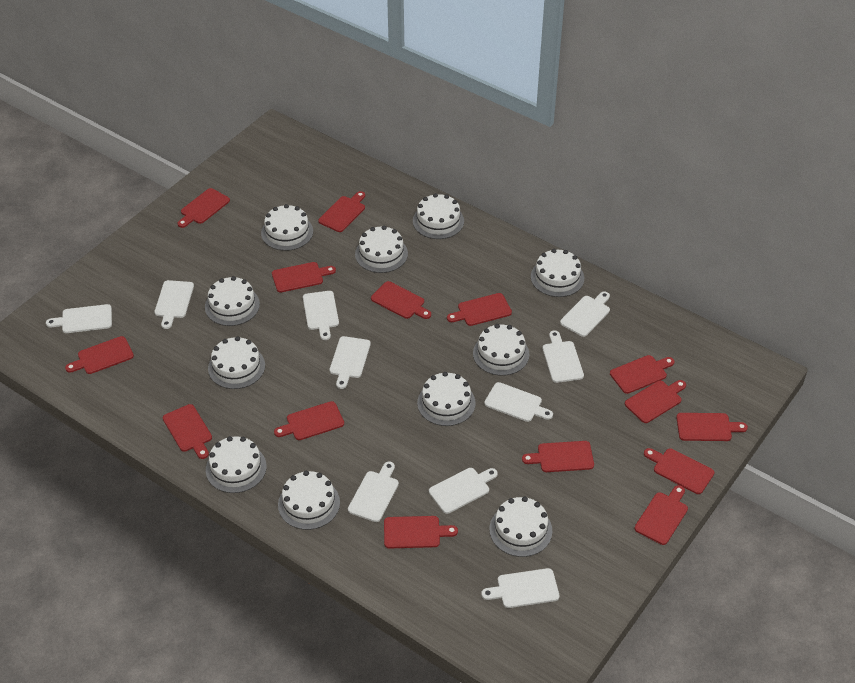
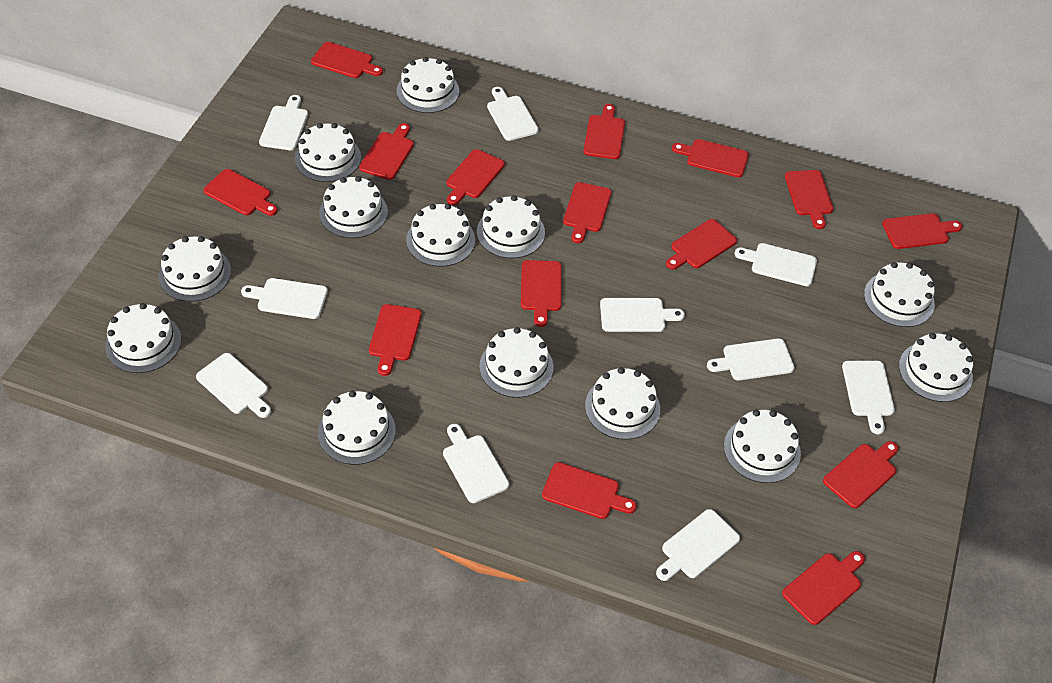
white cake: [205,276,260,326] [206,436,267,493] [208,336,265,389] [261,204,313,251] [278,471,340,530] [355,226,408,273] [413,193,464,239] [417,372,476,426] [473,324,529,376] [489,497,552,557] [531,249,584,297] = 11 -> [105,303,181,373] [159,236,231,302] [295,123,361,182] [318,391,396,465] [319,176,388,238] [397,57,459,113] [406,204,475,267] [477,195,545,258] [479,327,553,398] [585,367,660,440] [724,410,801,483] [864,262,935,327] [899,333,973,402] = 13

